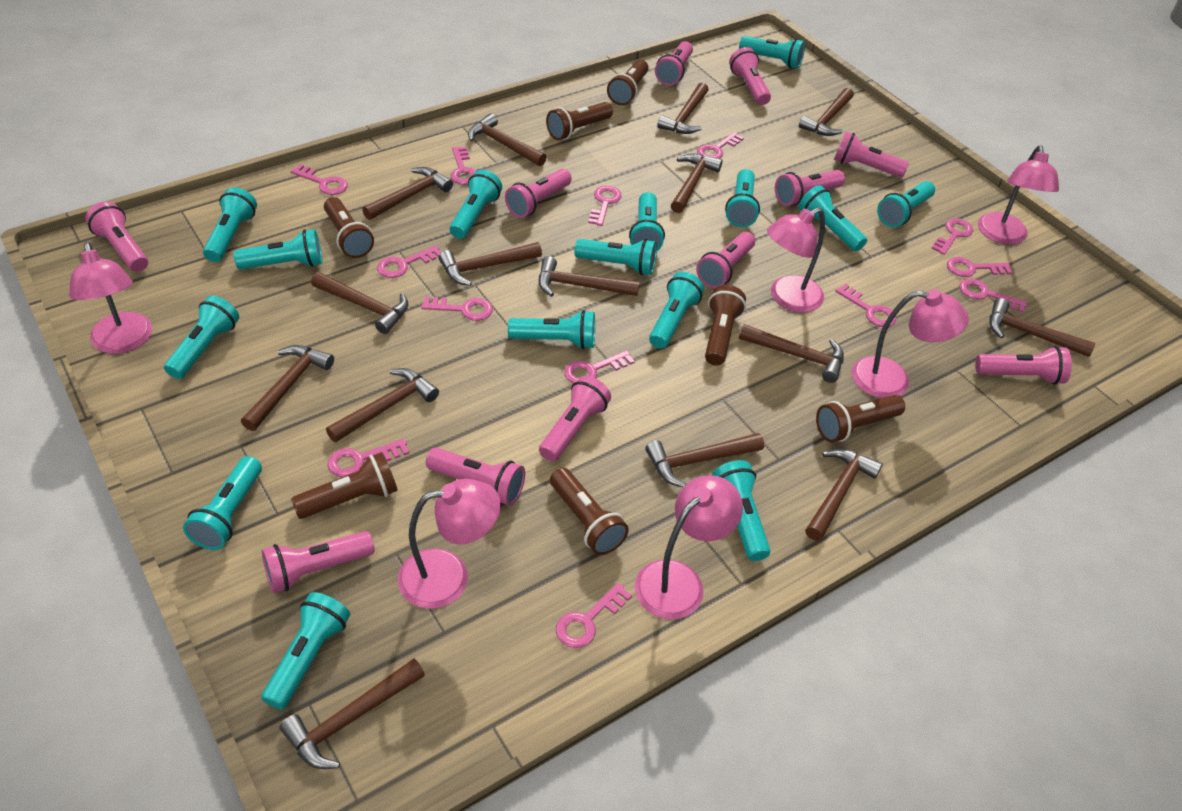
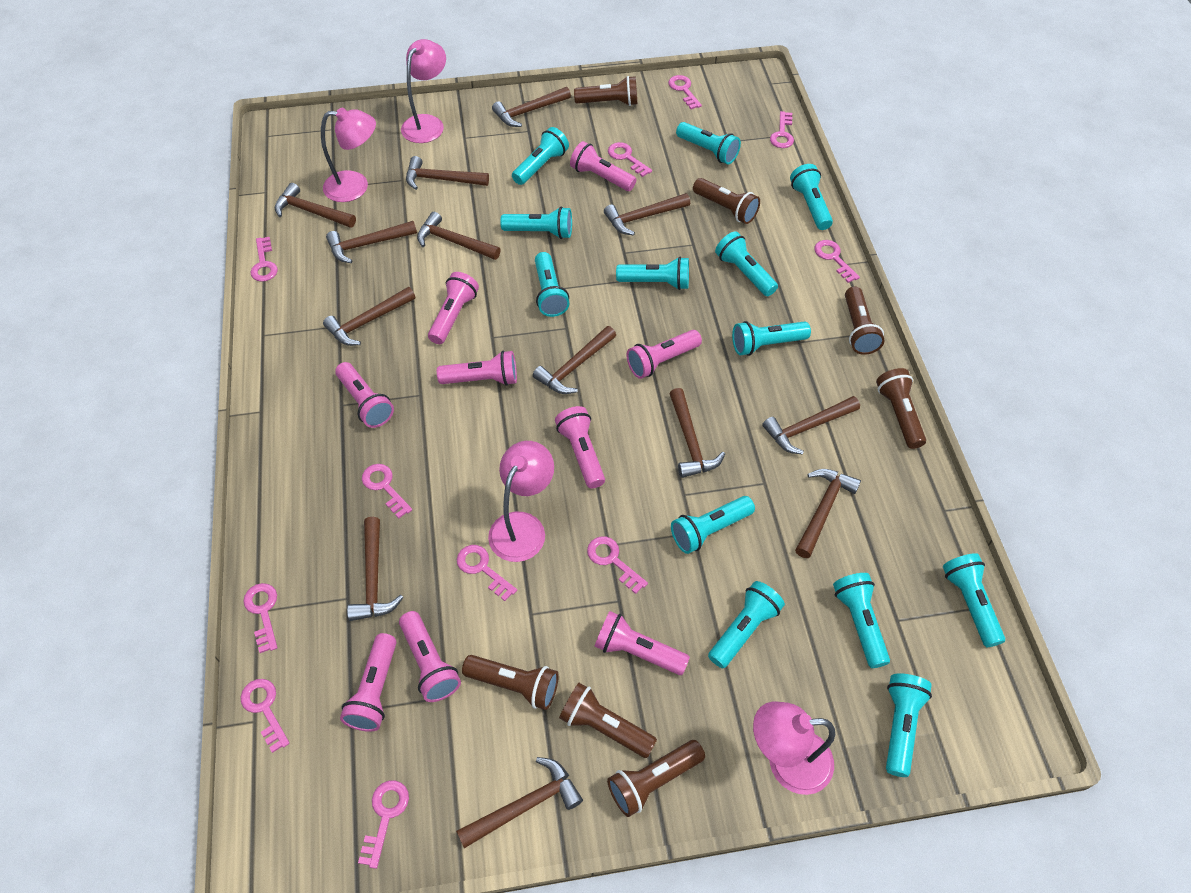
brown hammer: [241,345,334,431] [279,658,425,769] [311,272,408,334] [326,368,439,442] [362,167,453,220] [439,242,542,286] [468,113,547,166] [539,256,640,297] [645,433,764,488] [657,83,709,134] [671,153,723,213] [739,324,844,383] [799,88,854,136] [805,448,883,541] [989,298,1095,357] = 15 -> [275,183,356,228] [323,287,415,346] [326,221,417,263] [347,517,404,621] [406,156,489,190] [417,212,501,260] [456,757,583,848] [492,87,571,127] [533,326,616,394] [604,193,690,235] [669,388,725,478] [762,396,860,455] [795,469,861,558] = 13
pink flashlight: [85,201,148,272] [262,531,375,593] [426,448,525,506] [505,169,572,218] [539,376,611,461] [655,41,693,86] [696,232,755,288] [729,47,771,105] [775,170,845,206] [834,131,909,178] [975,346,1072,385] = 11 -> [335,362,394,428] [340,633,396,732] [399,611,461,702] [428,272,479,344] [437,351,517,386] [555,406,605,488] [570,141,636,191] [594,611,690,675] [626,330,702,379] = 9
pink key: [290,164,348,195] [327,439,409,477] [377,246,441,278] [421,296,493,321] [451,146,476,185] [556,583,632,648] [564,350,635,384] [588,186,622,226] [697,132,744,159] [835,284,896,327] [931,218,973,255] [947,257,1013,277] [959,278,1027,312] = 13 -> [240,679,290,753] [243,583,277,653] [250,237,278,282] [358,780,409,869] [362,464,412,518] [457,545,517,601] [587,536,648,594] [608,142,652,177] [668,75,702,109] [770,111,794,148] [814,240,860,283] = 11
pink lamp: [69,242,152,354] [398,479,501,609] [635,475,743,620] [767,207,825,313] [852,290,969,398] [978,146,1059,245] = 6 -> [321,108,376,202] [401,39,446,143] [488,441,554,562] [753,702,835,795] = 4
turquoise flashlight: [164,296,239,379] [183,456,262,550] [203,187,257,262] [234,229,323,270] [261,592,350,710] [450,170,502,239] [508,310,595,349] [574,239,657,275] [629,192,665,251] [649,272,704,348] [712,460,771,561] [725,169,760,227] [739,36,805,69] [799,185,867,251] [877,181,935,227] = 15 -> [500,207,572,239] [512,127,569,185] [535,252,569,317] [616,257,689,290] [671,496,755,554] [676,122,741,164] [708,581,785,668] [715,231,778,296] [732,321,811,356] [790,164,833,230] [833,573,890,668] [886,674,932,777] [943,553,1005,647] = 13

